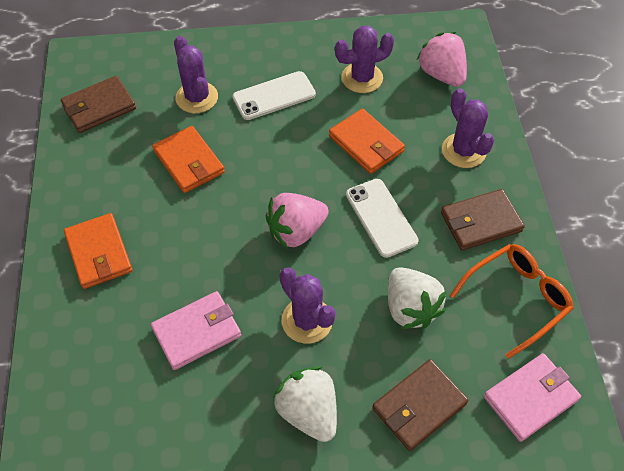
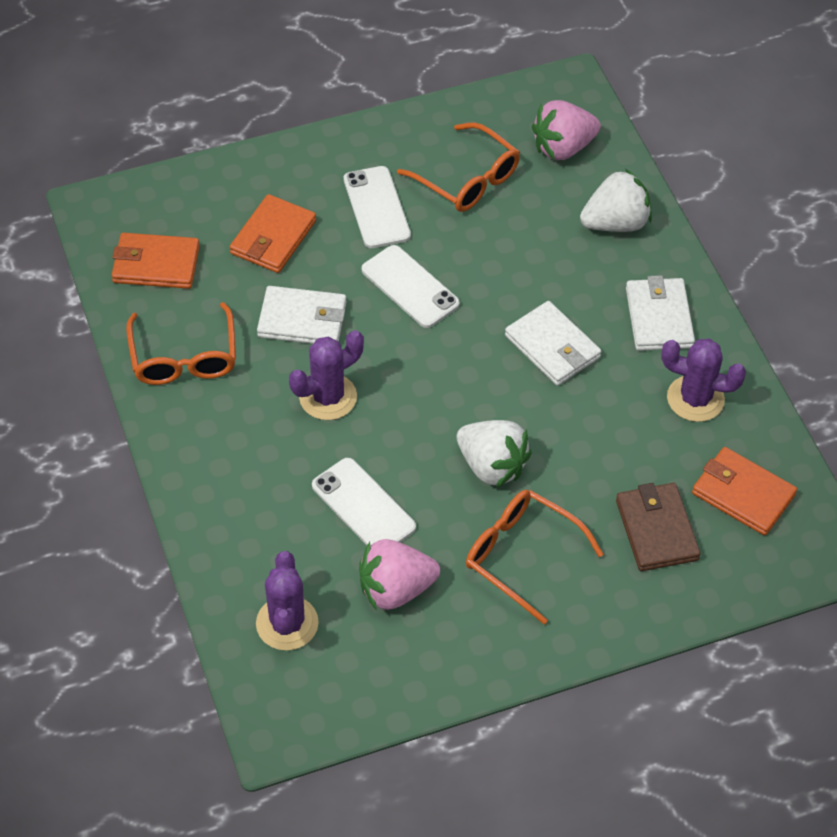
brown wallet: [61,76,136,133] [372,359,468,451] [441,189,525,250] = 3 -> [616,483,701,571] = 1
orange glasses: [450,244,574,359] = 1 -> [126,302,236,385] [397,122,520,212] [466,490,604,624] = 3
pink wallet: [151,291,241,370] [484,353,581,442] = 2 -> none = 0
purple cactus: [174,36,218,113] [279,268,336,344] [335,26,394,93] [442,88,494,168] = 4 -> [256,551,319,651] [289,330,364,420] [661,339,746,422] = 3
white phone: [233,71,316,120] [346,179,419,258] = 2 -> [312,458,416,546] [344,166,411,248] [362,245,460,328] = 3
white wallet: none = 0 -> [257,286,346,344] [505,301,602,386] [626,275,695,351] = 3

